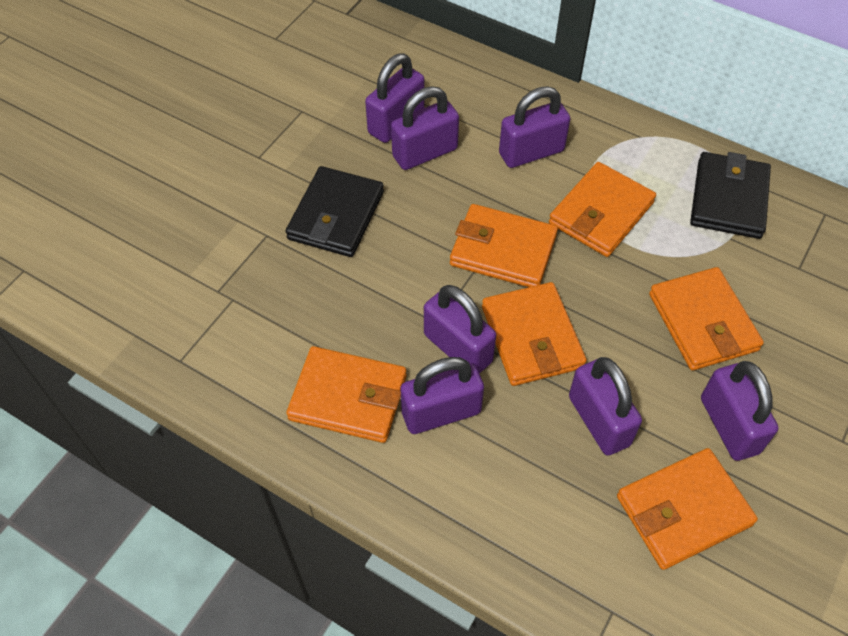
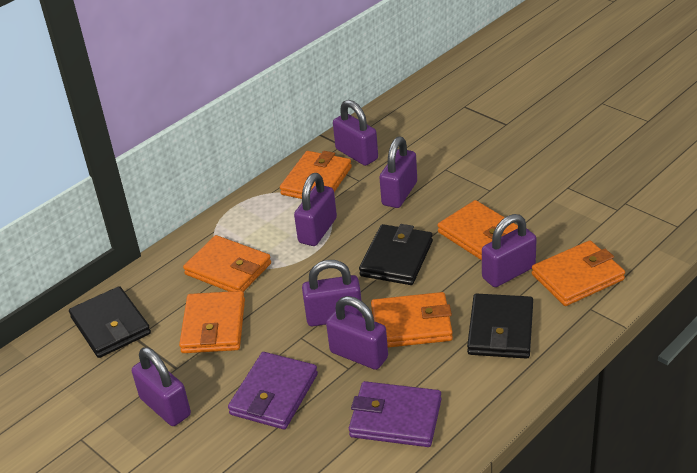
black wallet: [286,166,384,257] [690,152,771,239] = 2 -> [69,286,151,358] [359,224,433,285] [467,293,533,359] = 3
purple wallet: none = 0 -> [228,352,318,430] [349,381,441,447] = 2

